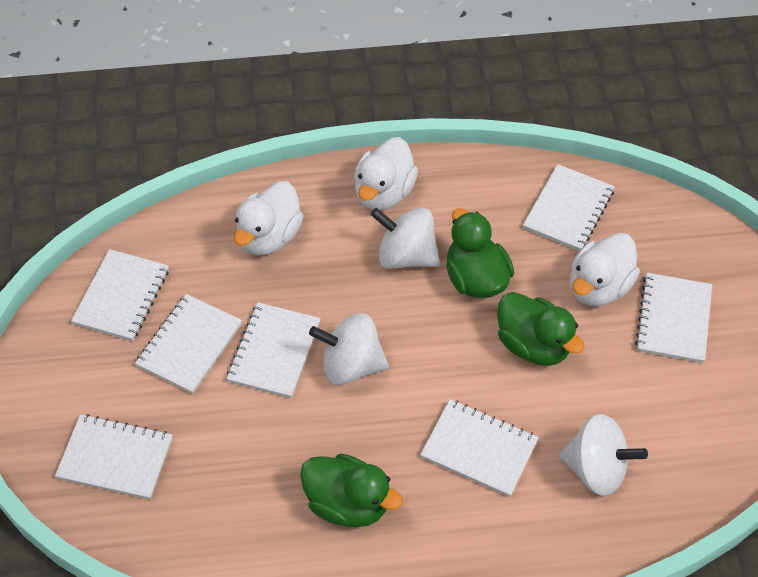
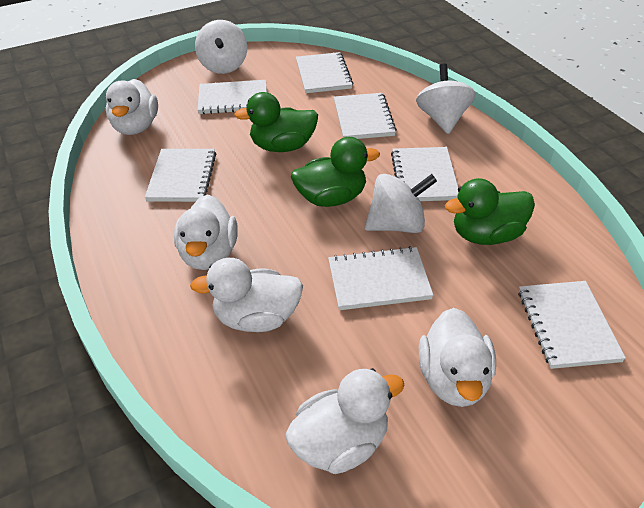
white duck: [234,181,304,256] [354,137,418,211] [570,233,640,306] = 3 -> [106,79,158,135] [174,194,238,270] [190,258,303,332] [285,368,405,474] [419,308,496,407] = 5

